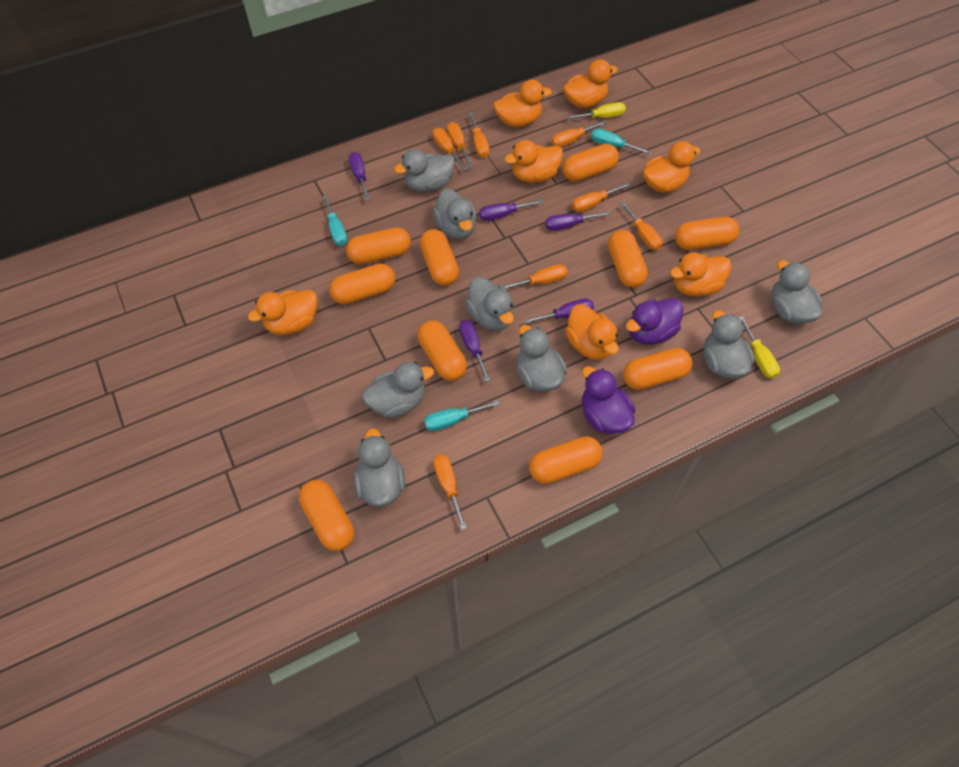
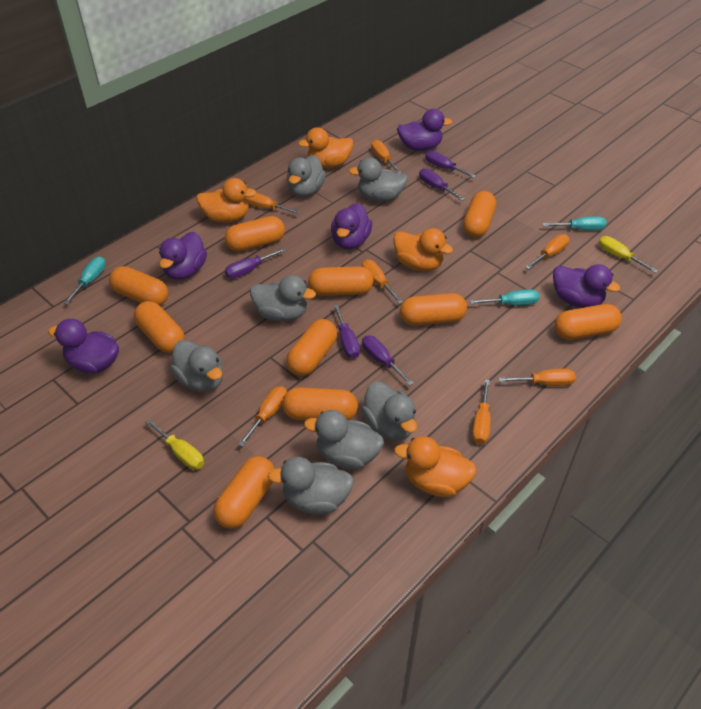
grey duck: [354,428,405,507] [362,362,434,418] [394,149,455,192] [433,188,477,239] [465,277,514,331] [517,325,567,392] [703,310,754,379] [771,260,823,324] = 8 -> [170,340,223,392] [250,275,316,322] [268,457,354,514] [287,155,326,197] [304,410,384,469] [349,157,408,202] [361,381,417,441] = 7
orange duck: [248,289,317,335] [493,80,552,127] [504,140,563,183] [563,59,618,108] [565,304,619,360] [643,141,700,193] [670,252,731,296] = 7 -> [196,178,256,222] [298,127,353,168] [393,228,453,271] [394,436,477,497] = 4
orange screwdriver: [432,128,467,170] [433,454,467,530] [447,122,473,167] [469,112,489,158] [503,264,568,289] [551,121,606,147] [572,183,630,212] [620,201,662,250] = 8 -> [238,386,287,447] [245,193,300,214] [362,260,403,304] [371,140,401,173] [472,379,491,444] [498,369,576,386] [525,234,569,270] = 7
purple duck: [582,366,635,434] [626,298,684,345] = 2 -> [48,319,119,374] [159,232,207,280] [331,203,372,249] [397,109,453,151] [553,264,620,308] = 5

